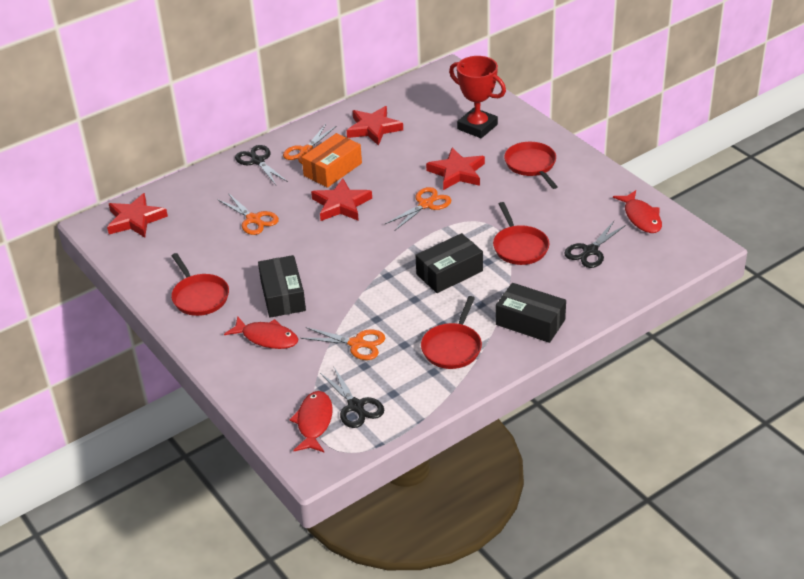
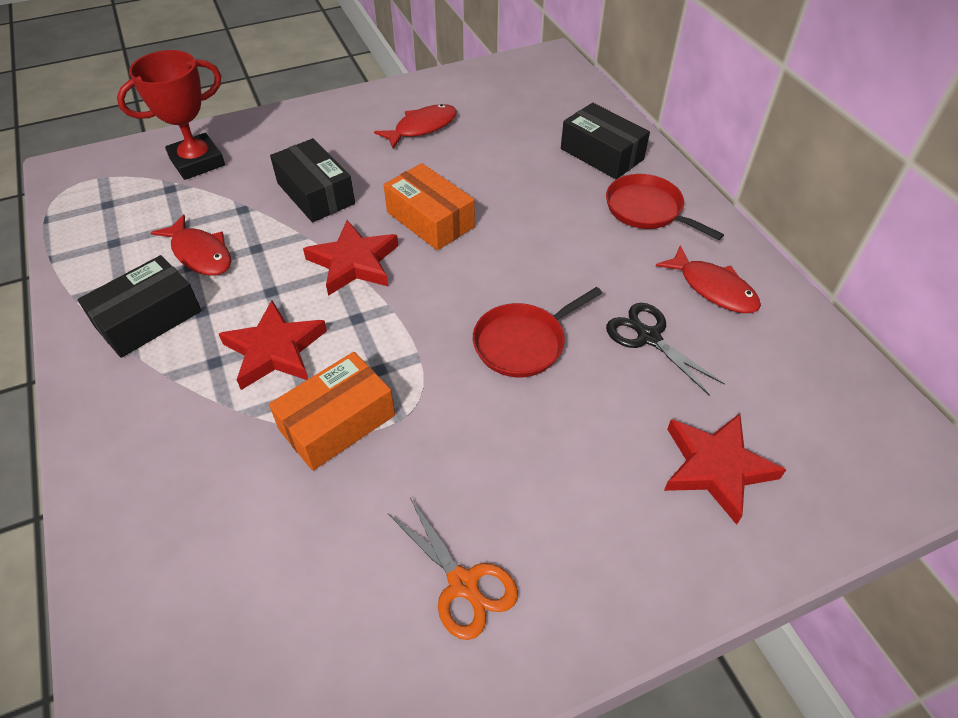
black scissors: [235,145,288,185] [320,366,384,428] [564,221,626,268] = 3 -> [606,303,725,396] = 1
orange box: [302,133,362,188] = 1 -> [269,352,395,471] [384,163,475,250] = 2
orange scissors: [217,193,279,235] [283,124,337,164] [300,327,385,360] [385,187,451,230] = 4 -> [388,497,518,640] = 1
red pan: [171,253,229,316] [421,296,482,369] [493,202,549,265] [504,142,558,189] = 4 -> [473,287,602,377] [606,174,724,240] = 2
red star: [107,193,168,238] [311,178,372,221] [347,106,403,146] [426,148,485,190] = 4 -> [219,300,327,390] [303,220,398,296] [664,413,786,525] = 3

